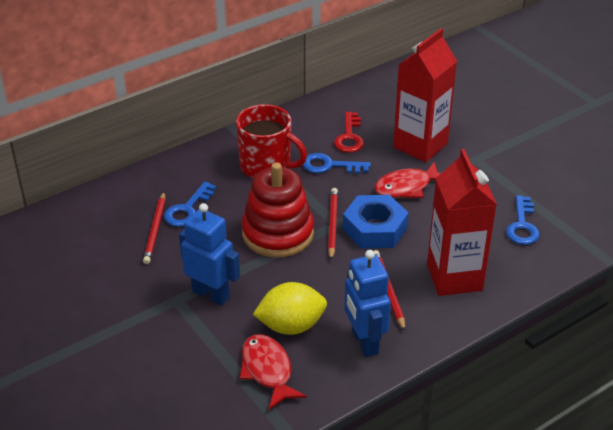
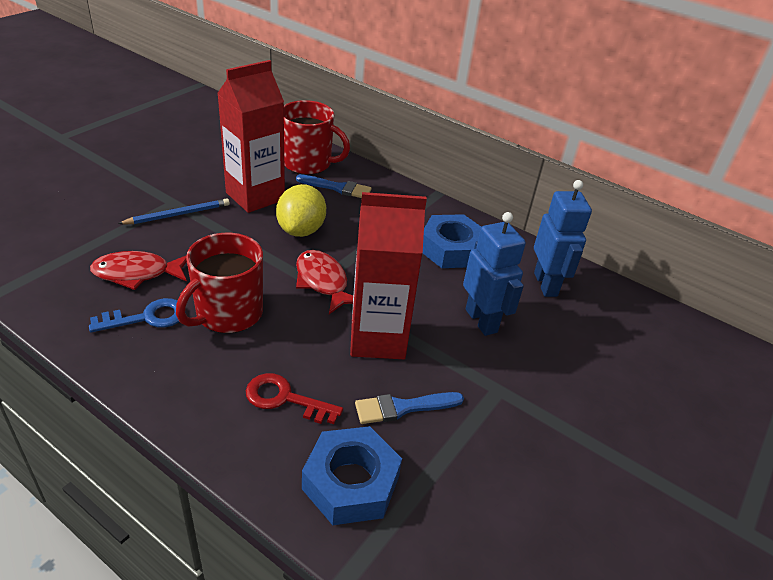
blue brush: none = 0 -> [296,174,372,198] [355,392,464,424] = 2
blue key: [164,181,216,227] [303,153,371,174] [506,195,540,245] = 3 -> [89,298,186,332] = 1
blue nut: [343,195,409,249] = 1 -> [302,426,402,525] [423,214,481,268] = 2
blue pencil: none = 0 -> [118,198,230,224] = 1
red mug: [236,104,307,179] = 1 -> [176,233,263,333] [284,100,350,175] = 2
red pencil: [143,192,165,264] [328,188,338,260] [373,250,405,331] = 3 -> none = 0
red stacking toy: [242,162,314,258] = 1 -> none = 0

